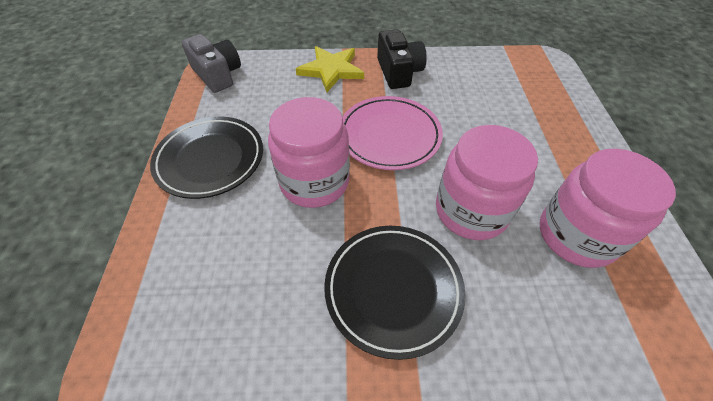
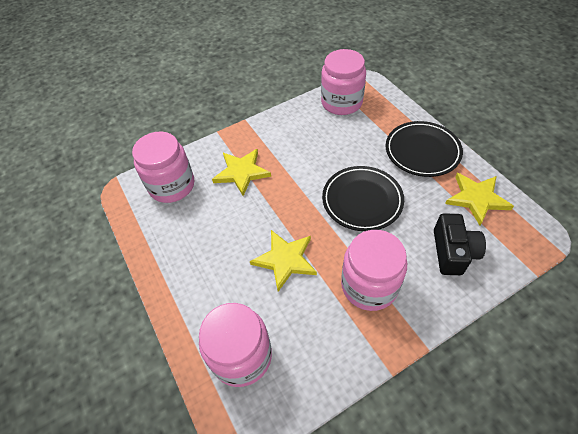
grey camera: [181,34,241,93] = 1 -> none = 0
pink jar: [268,97,350,208] [436,125,538,240] [540,149,676,268] = 3 -> [132,131,194,203] [199,303,272,387] [321,49,366,115] [341,230,407,311] = 4
pink plate: [342,96,443,170] = 1 -> none = 0
yellow star: [296,46,364,92] = 1 -> [212,149,271,196] [250,230,317,292] [445,173,514,225] = 3

